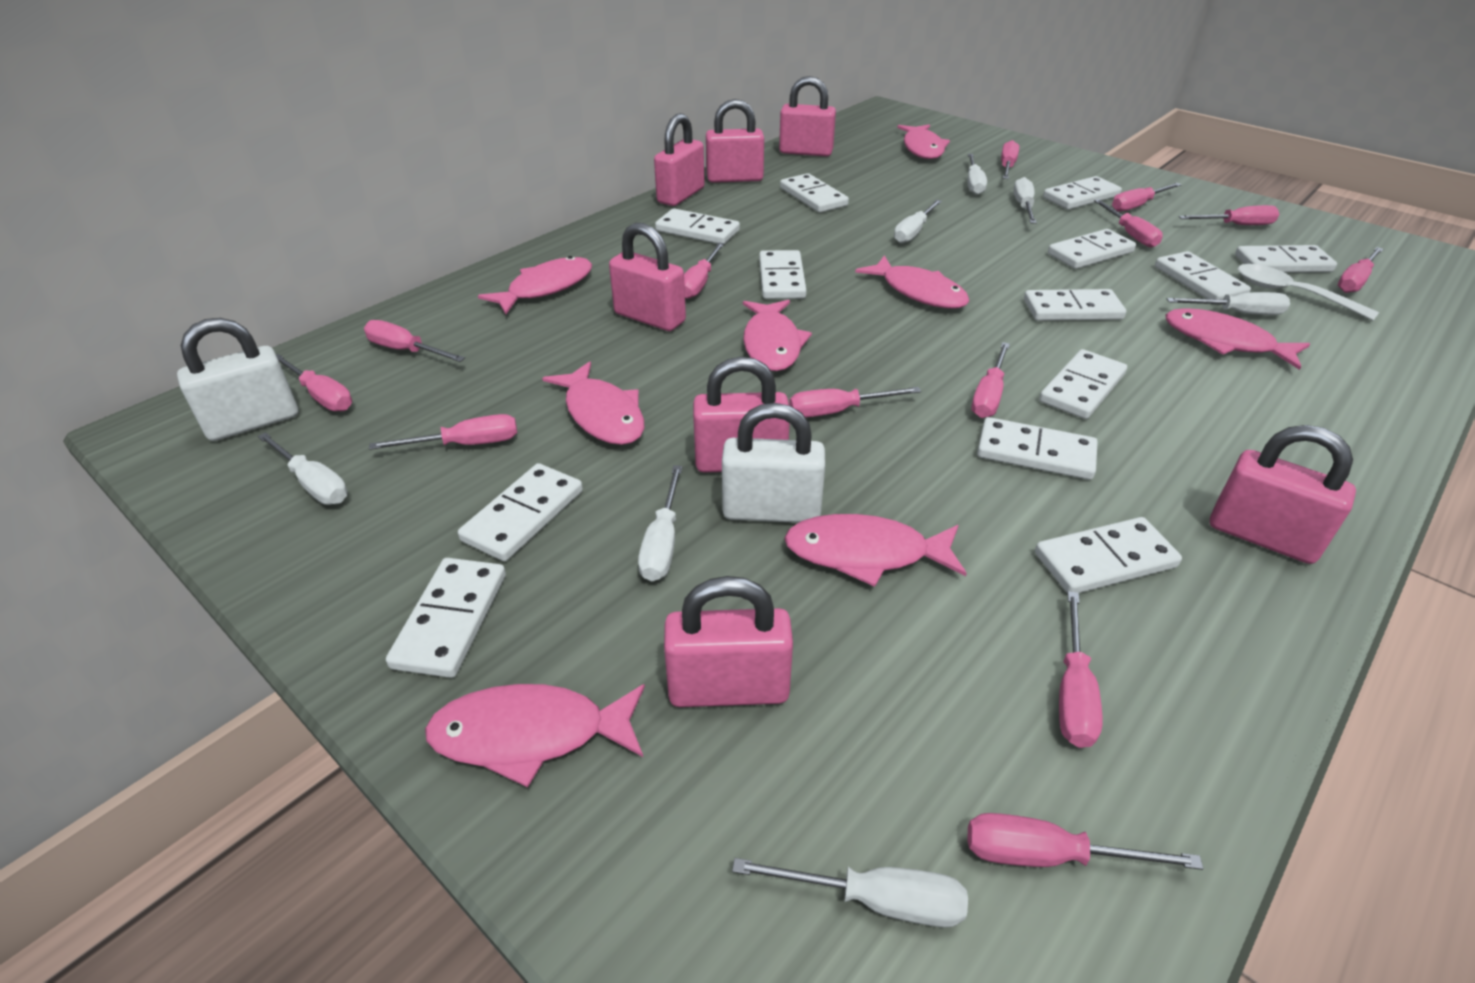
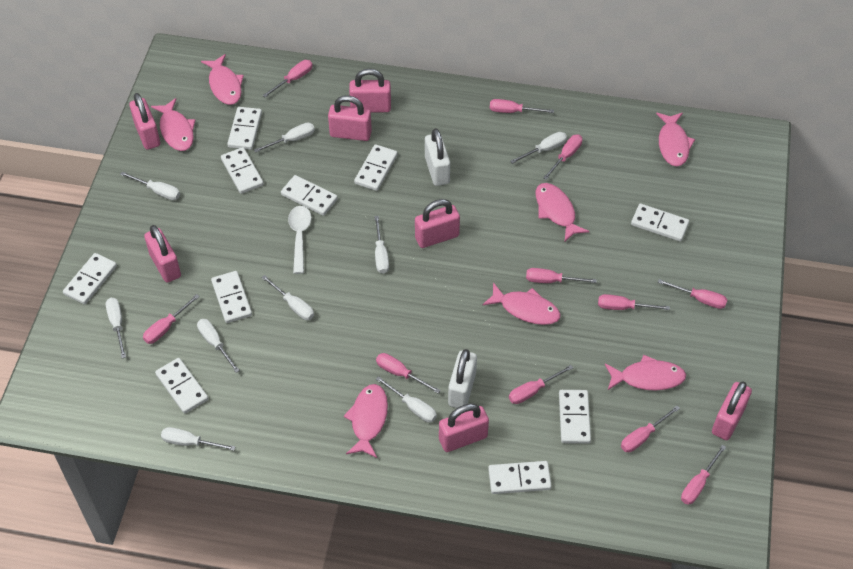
pink fish: [425,684,645,787] [478,256,592,314] [542,361,644,445] [743,300,812,371] [784,514,967,587] [855,255,969,308] [897,124,950,159] [1166,308,1310,370] = 8 -> [151,98,195,151] [201,54,244,105] [344,384,388,458] [482,282,561,325] [536,183,589,241] [605,355,686,391] [656,113,695,167] = 7
pink screwdriver: [276,354,352,411] [364,320,465,362] [369,414,517,450] [684,243,724,299] [789,387,921,417] [967,813,1203,870] [972,342,1010,418] [1001,140,1019,179] [1059,591,1103,748] [1094,199,1163,248] [1112,183,1181,212] [1179,205,1279,225] [1338,247,1383,293] = 13 -> [143,294,200,344] [263,60,313,98] [376,353,441,393] [490,99,554,113] [509,365,573,404] [526,268,597,283] [543,135,582,180] [598,294,670,310] [621,406,680,452] [658,279,727,309] [681,445,726,505] = 11
white domino: [386,558,506,678] [458,463,583,561] [655,208,740,244] [759,250,807,299] [780,173,849,213] [977,417,1098,480] [1024,289,1126,321] [1035,517,1182,593] [1039,349,1127,419] [1043,176,1122,210] [1048,229,1136,269] [1155,251,1251,300] [1235,245,1337,273] = 13 -> [63,253,117,304] [155,358,208,414] [211,271,252,323] [221,147,264,194] [227,107,262,150] [281,175,338,216] [354,144,398,191] [488,461,551,494] [559,390,591,444] [631,204,689,242] = 10
white screwdriver: [257,432,348,505] [638,465,683,581] [732,858,968,928] [894,200,942,243] [967,154,987,195] [1013,177,1037,224] [1167,292,1290,315] = 7 -> [106,298,126,358] [120,172,180,200] [161,427,236,451] [197,319,240,373] [254,123,315,153] [261,275,314,320] [374,216,389,274] [376,376,437,422] [510,132,567,164] = 9

